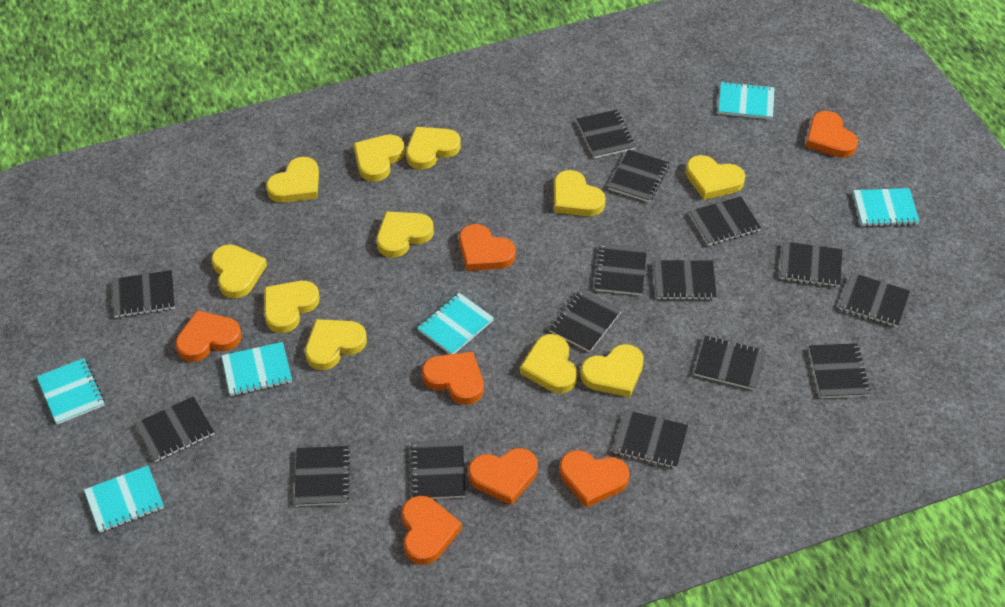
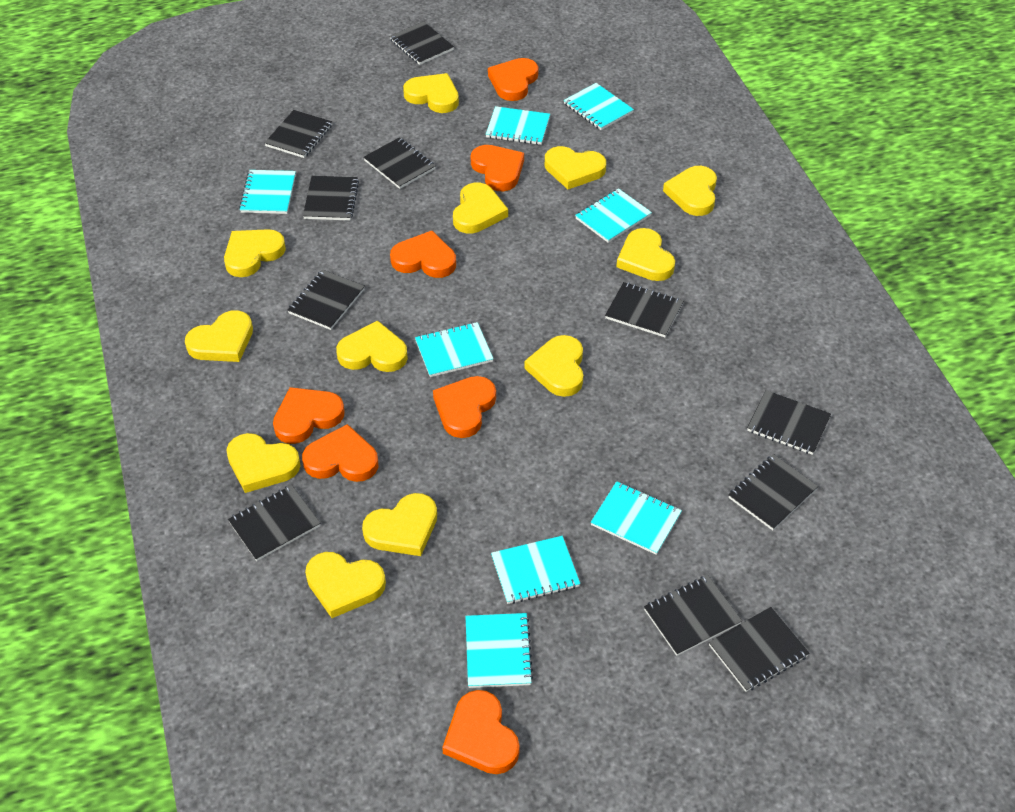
black notebook: [112,270,175,318] [134,396,214,462] [294,446,350,506] [410,439,466,499] [549,290,622,352] [577,110,636,158] [594,243,647,295] [608,149,669,202] [613,410,688,468] [654,260,717,300] [689,196,761,246] [694,335,766,390] [780,241,842,287] [809,343,871,398] [839,273,910,327] = 15 -> [228,485,321,561] [265,110,332,158] [288,269,365,330] [303,176,359,220] [363,138,435,189] [389,21,454,65] [605,282,683,337] [644,575,742,656] [709,607,809,692] [729,454,818,530] [747,390,831,455] = 11
turquoise notebook: [37,358,105,425] [84,465,164,533] [222,342,292,396] [417,293,494,354] [718,81,775,119] [853,188,920,227] = 6 -> [239,170,296,214] [415,322,493,377] [465,613,533,688] [486,106,550,145] [491,536,580,604] [564,83,634,130] [575,188,652,243] [591,481,682,555] = 8
yellow heart: [212,244,267,298] [265,281,320,333] [266,157,319,203] [305,319,367,370] [353,135,405,182] [377,211,434,258] [406,127,461,169] [520,334,578,393] [554,170,606,216] [580,344,644,397] [686,155,746,200] = 11 -> [185,310,253,362] [224,229,286,277] [226,433,300,493] [305,552,386,618] [336,321,408,372] [362,493,437,556] [403,73,459,113] [453,182,508,233] [524,335,583,397] [545,146,606,189] [616,228,675,281] [663,166,717,216] = 12

